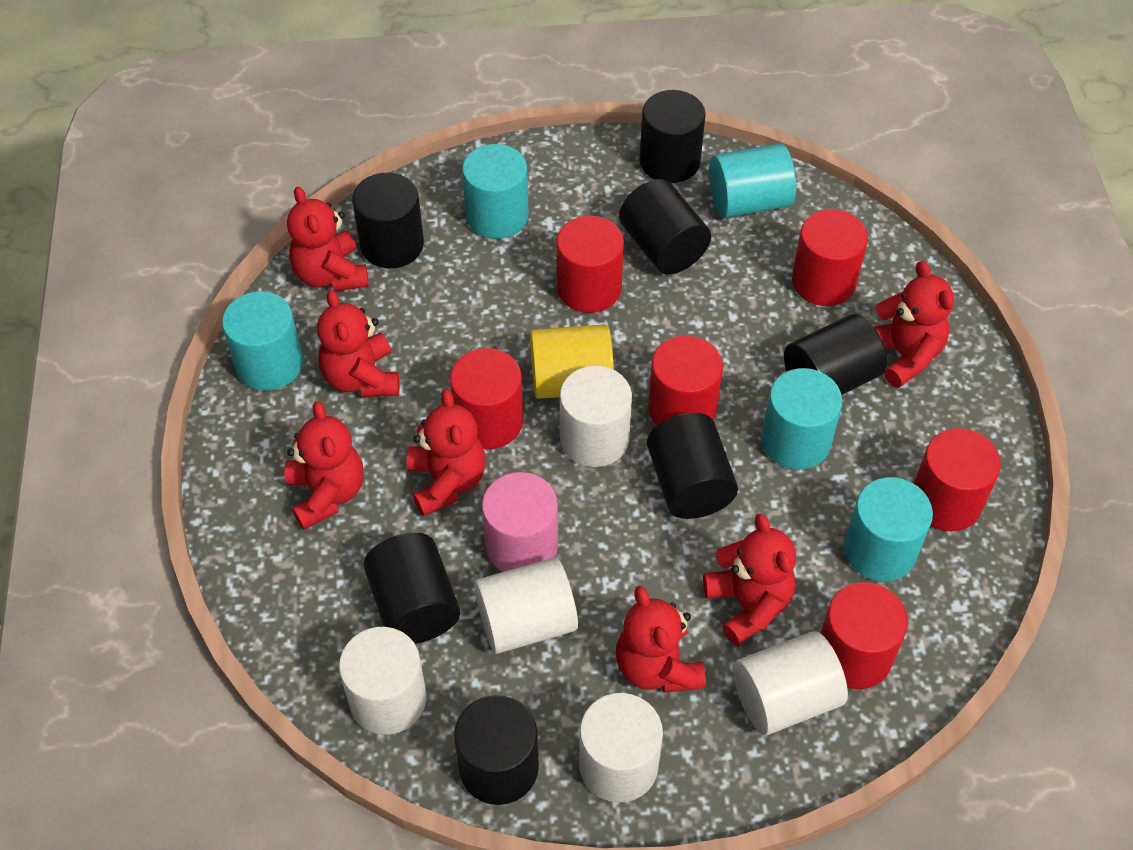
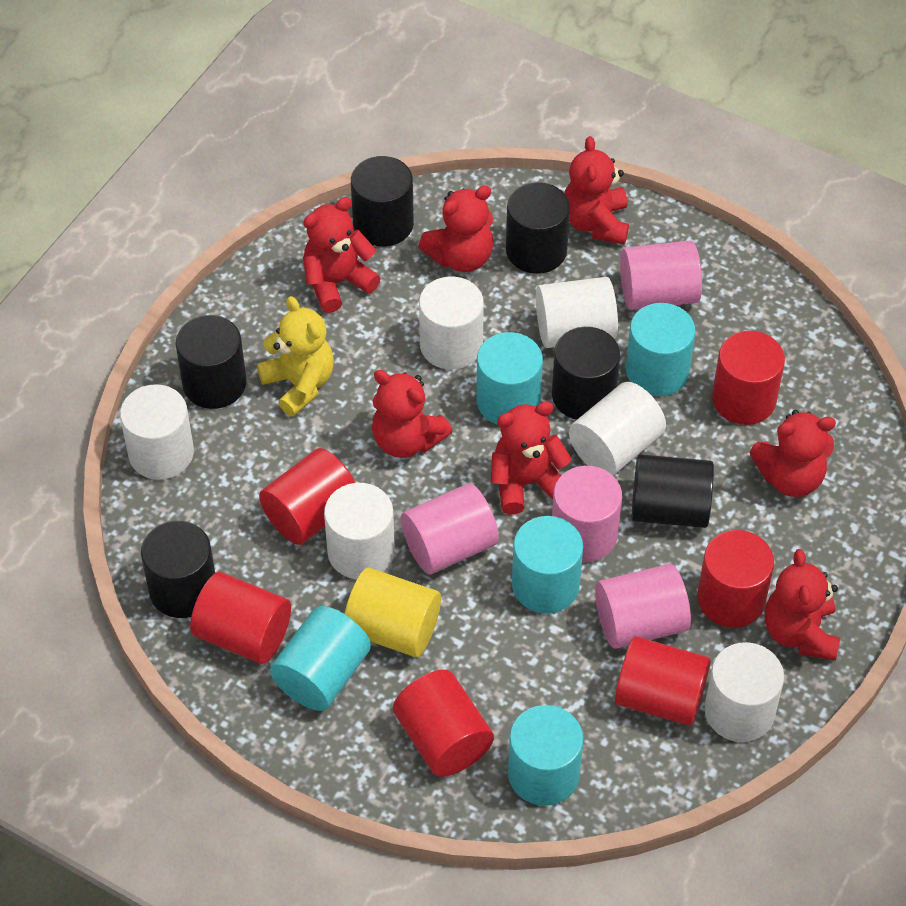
black cylinder: [352,172,424,268] [363,533,460,644] [454,695,539,805] [619,179,711,274] [640,90,706,183] [647,413,738,519] [784,314,887,395] = 7 -> [141,521,215,618] [175,315,246,409] [351,156,414,247] [506,182,570,274] [552,327,620,420] [632,454,714,528] = 6
pink cylinder: [482,472,558,572] = 1 -> [401,483,499,574] [552,466,622,562] [595,564,691,649] [620,240,702,310] = 4
white cylinder: [339,627,427,735] [474,557,578,654] [560,366,632,467] [579,693,663,803] [733,631,848,735] = 5 -> [120,384,194,480] [324,483,395,579] [419,276,484,369] [536,277,618,348] [569,382,666,475] [704,642,784,742] = 6
yellow teddy bear: none = 0 -> [257,296,334,417] = 1

